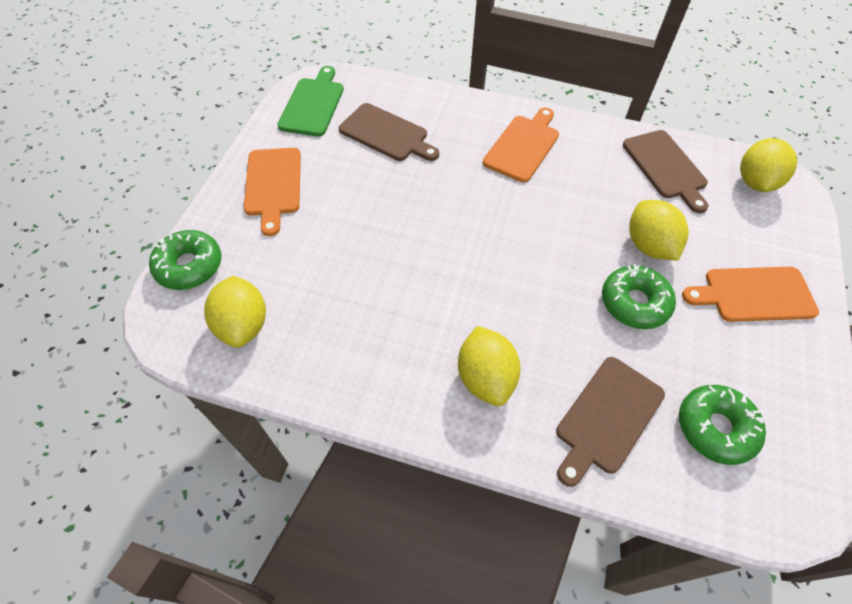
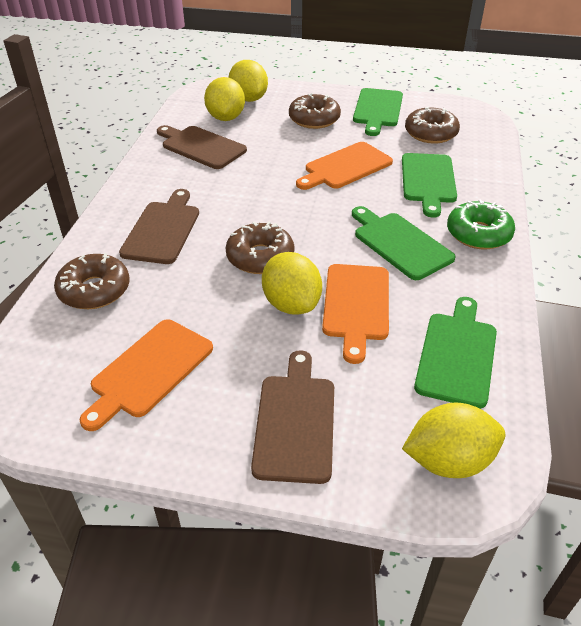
brown donut: none = 0 -> [54,253,130,309] [225,222,295,274] [289,93,341,129] [405,107,460,144] = 4
green cutting board: [277,66,344,136] = 1 -> [352,206,456,280] [353,88,403,136] [402,153,457,218] [414,297,497,409] = 4
green donut: [149,230,221,290] [602,264,676,329] [679,385,766,465] = 3 -> [447,200,515,250] = 1

